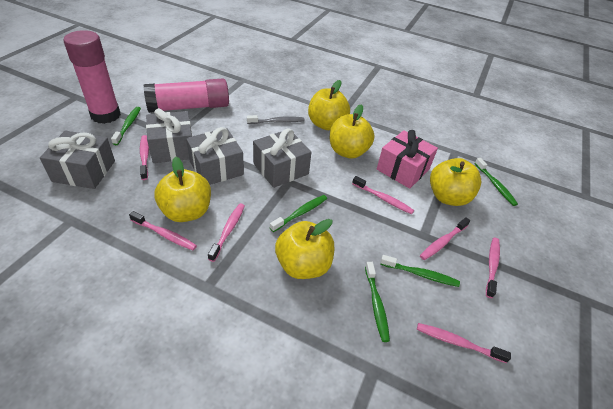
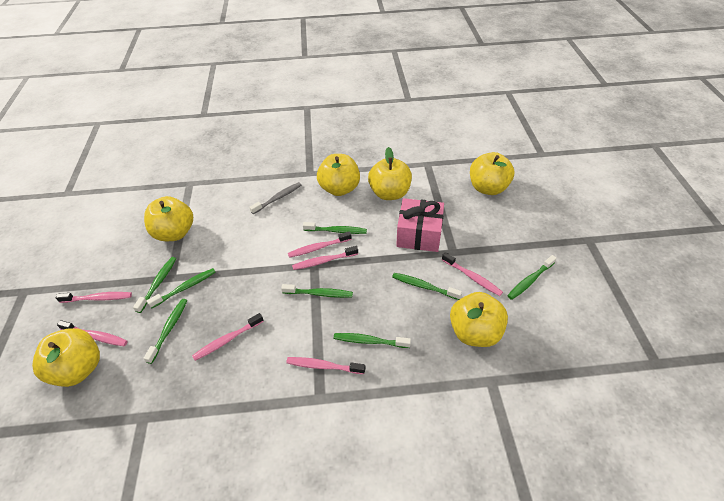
green toothbrush: [111,107,141,145] [270,195,327,232] [365,262,390,342] [380,255,460,287] [475,158,518,206] = 5 -> [133,257,176,313] [143,299,188,364] [147,268,216,308] [281,284,353,298] [303,222,367,234] [334,333,411,348] [392,273,462,300] [507,255,557,300] = 8
grey gift: [40,131,115,189] [146,108,192,163] [186,127,244,185] [253,128,311,188] = 4 -> none = 0
pink glue stick: [64,30,121,124] [144,78,229,113] = 2 -> none = 0
yellow apple: [154,157,211,222] [275,219,334,279] [308,80,350,130] [330,105,375,159] [430,158,481,206] = 5 -> [32,328,100,387] [144,196,193,241] [317,154,360,196] [368,147,412,200] [450,292,508,347] [470,152,514,195] = 6

